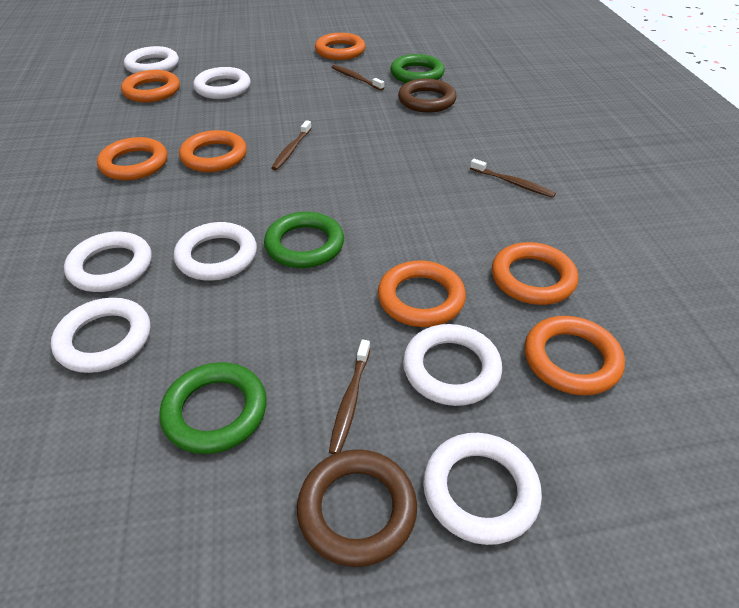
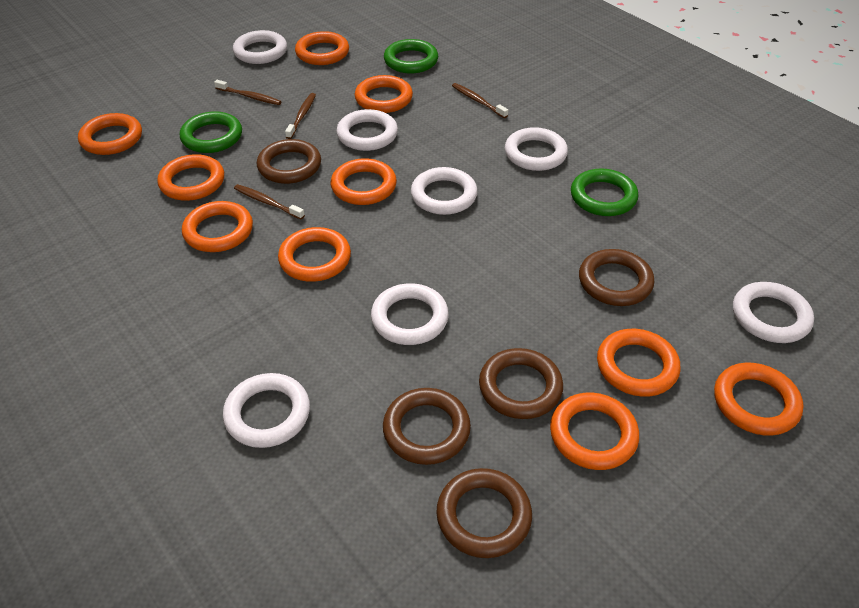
brown ring: [297,449,417,567] [398,79,456,113] = 2 -> [257,139,321,184] [383,388,471,465] [436,468,532,558] [479,348,563,419] [579,249,654,306] = 5
orange ring: [97,137,167,180] [121,70,180,102] [179,130,247,172] [315,33,365,60] [378,260,466,327] [492,242,578,305] [524,316,625,395] = 7 -> [78,113,142,155] [157,154,224,201] [182,201,253,252] [278,227,351,282] [295,31,349,65] [331,158,397,205] [355,75,413,113] [550,392,639,470] [597,329,681,397] [714,363,804,436] = 10

